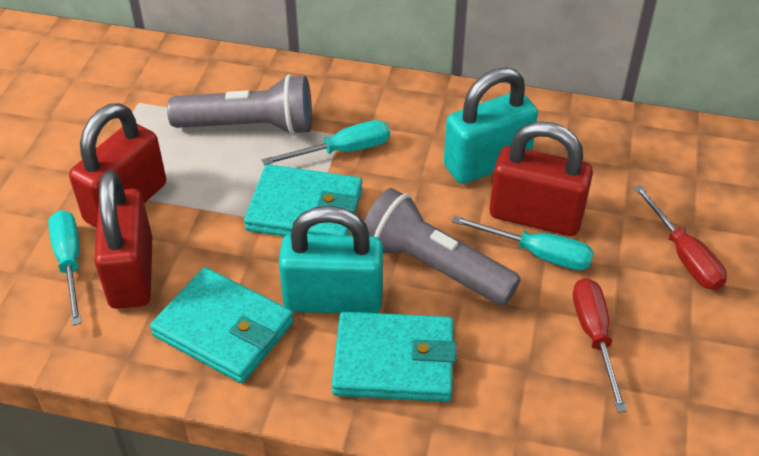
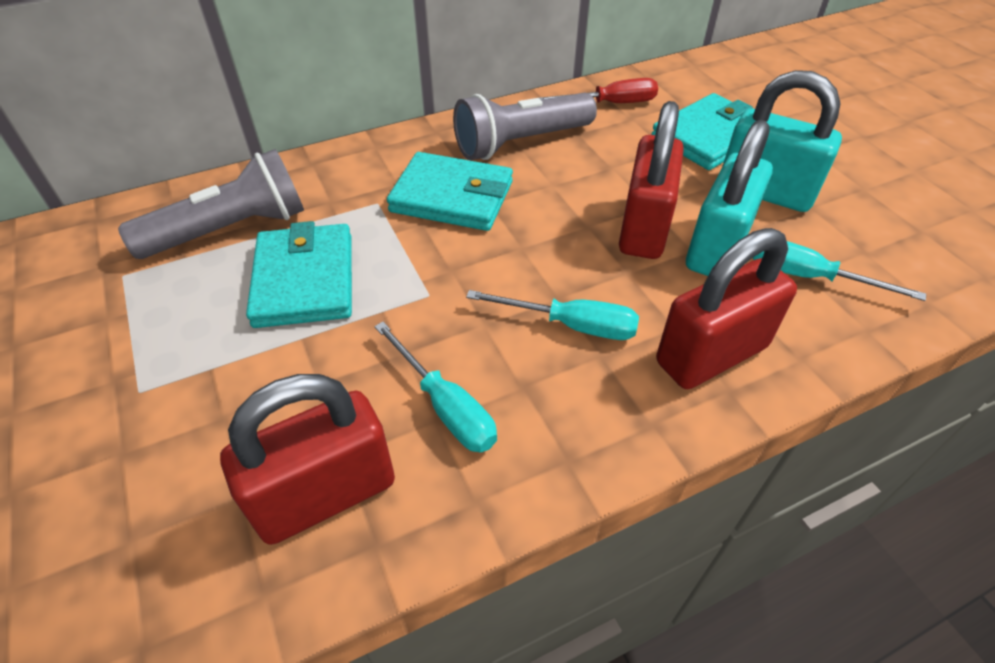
red screwdriver: [573,278,627,413] [634,185,727,290] = 2 -> [539,78,658,103] = 1

